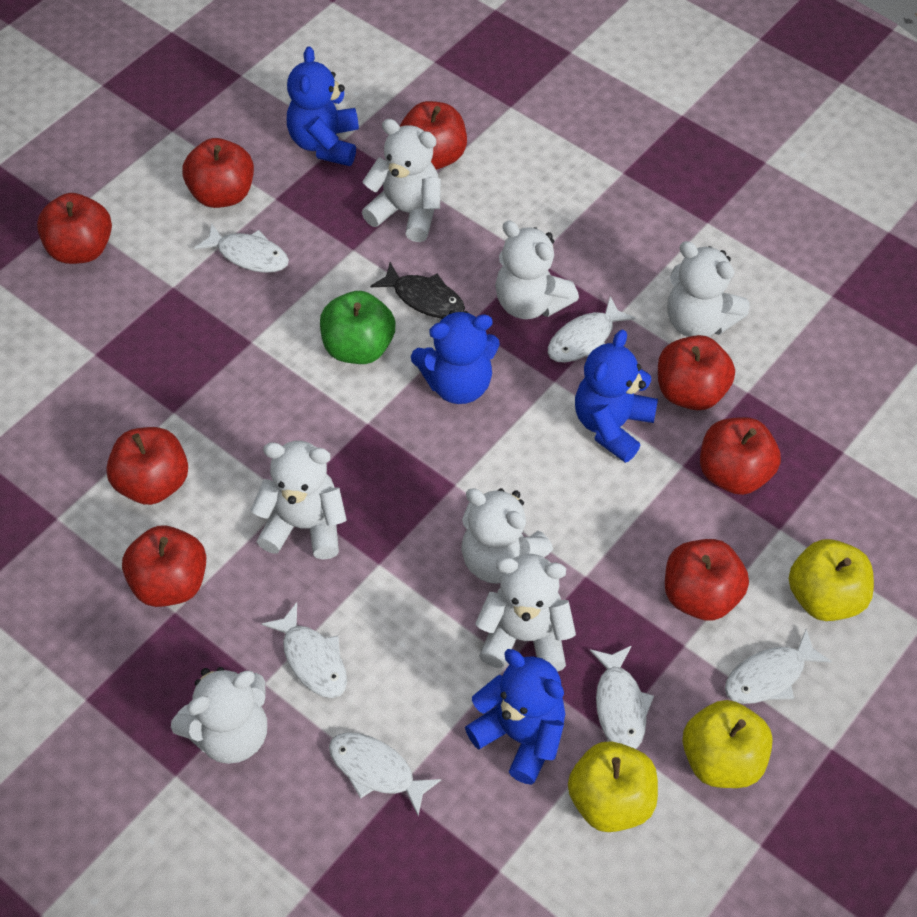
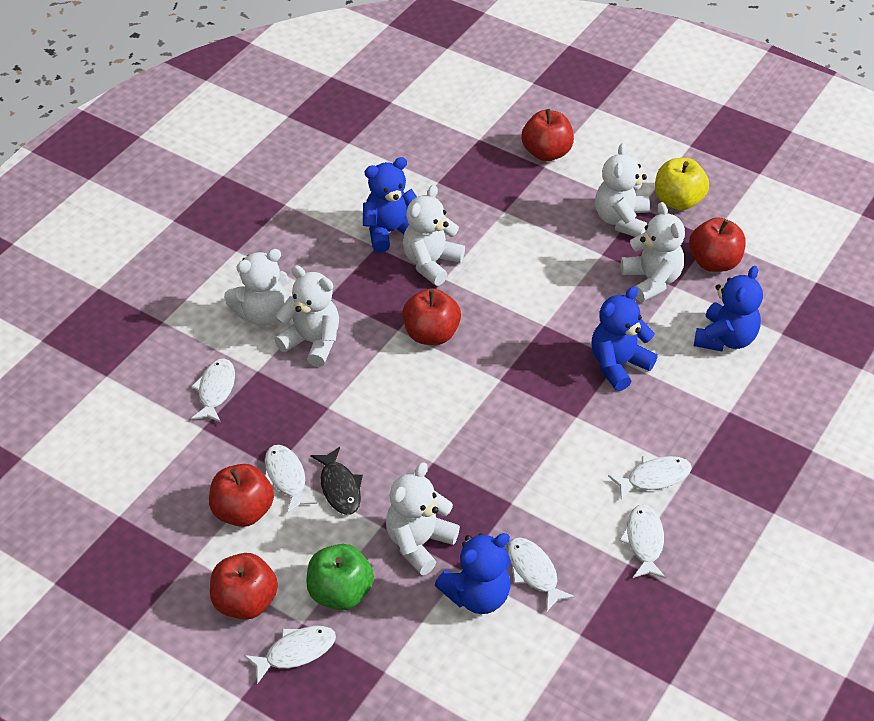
red apple: [37,193,112,264] [106,427,188,505] [122,526,206,607] [182,138,254,208] [400,101,467,170] [658,335,735,410] [665,539,749,621] [700,417,781,495] = 8 -> [209,464,274,527] [210,553,278,620] [402,288,461,345] [521,109,574,161] [689,217,746,272] = 5
white teddy bear: [171,667,267,764] [251,441,347,559] [362,119,441,242] [461,488,553,584] [475,554,576,672] [495,220,579,319] [667,241,750,337] = 7 -> [224,249,288,326] [274,266,339,367] [386,462,460,575] [403,185,465,286] [595,143,650,237] [621,202,685,302] = 6
yellow apple: [568,741,658,832] [682,700,773,788] [788,539,874,621] = 3 -> [655,158,709,210] = 1

